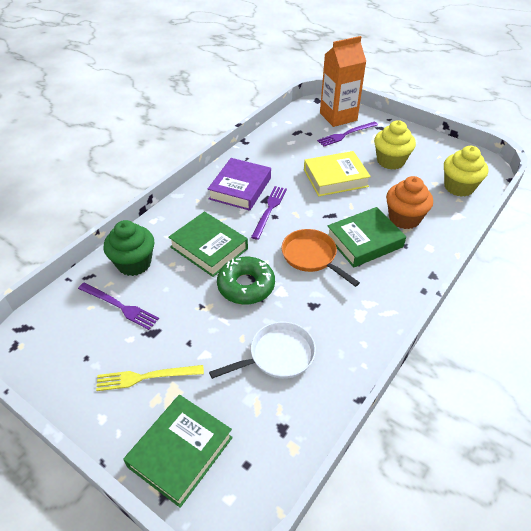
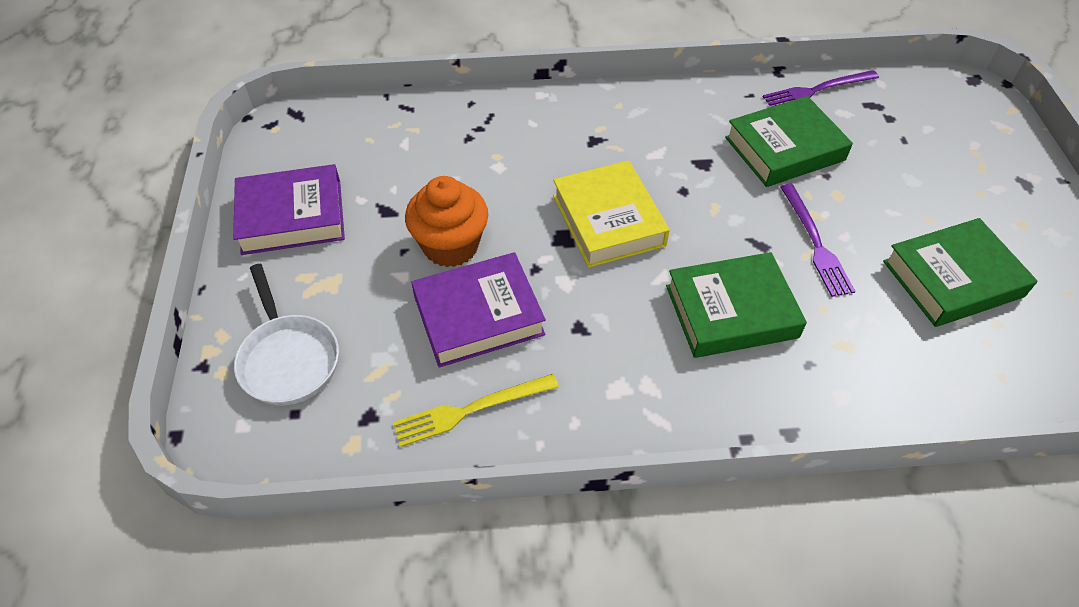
green cupcake: [103,220,154,276] = 1 -> none = 0
green donut: [217,257,275,305] = 1 -> none = 0
orange carton: [320,36,366,127] = 1 -> none = 0
orange pan: [282,229,360,287] = 1 -> none = 0
purple book: [208,158,271,211] = 1 -> [233,164,345,255] [411,252,546,368] = 2
purple fork: [78,283,159,330] [251,186,287,240] [317,122,378,147] = 3 -> [763,70,879,107] [780,184,856,297] = 2
yellow cupcake: [374,120,416,170] [444,146,488,197] = 2 -> none = 0

